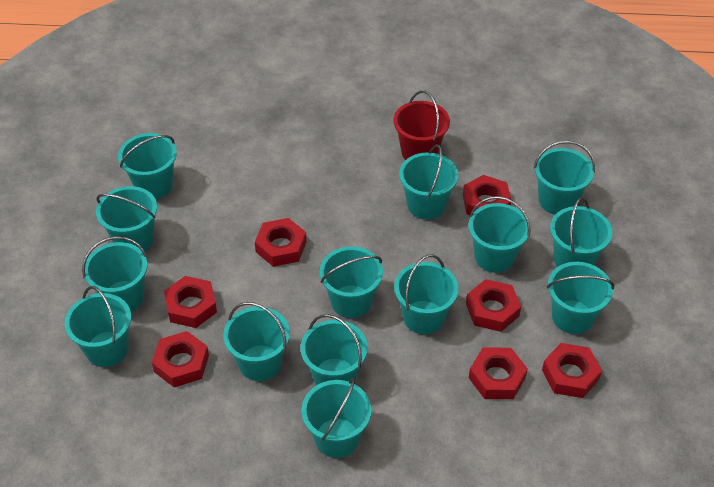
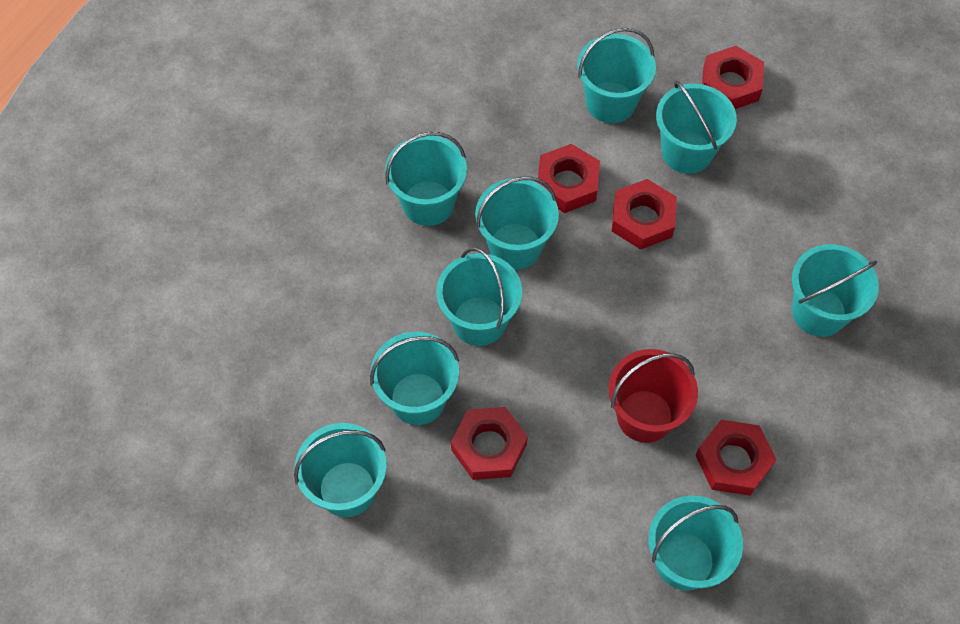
red nut: [152,331,209,387] [164,276,217,328] [255,218,307,267] [463,175,511,215] [466,279,521,332] [469,348,528,399] [542,343,602,398] = 7 -> [451,407,528,480] [537,144,600,213] [612,179,677,250] [696,420,777,496] [702,46,764,109] = 5
turquoise bucket: [65,286,131,367] [82,236,147,311] [96,186,157,251] [118,133,177,199] [223,302,290,381] [300,314,368,385] [301,378,371,458] [320,246,383,318] [394,254,459,334] [399,144,458,220] [468,196,531,273] [534,141,595,215] [547,262,615,334] [550,197,613,267] = 14 -> [294,423,387,517] [370,332,459,425] [385,132,467,226] [436,247,522,346] [475,176,559,270] [577,28,656,123] [648,496,743,591] [656,80,737,174] [792,244,879,337] = 9

